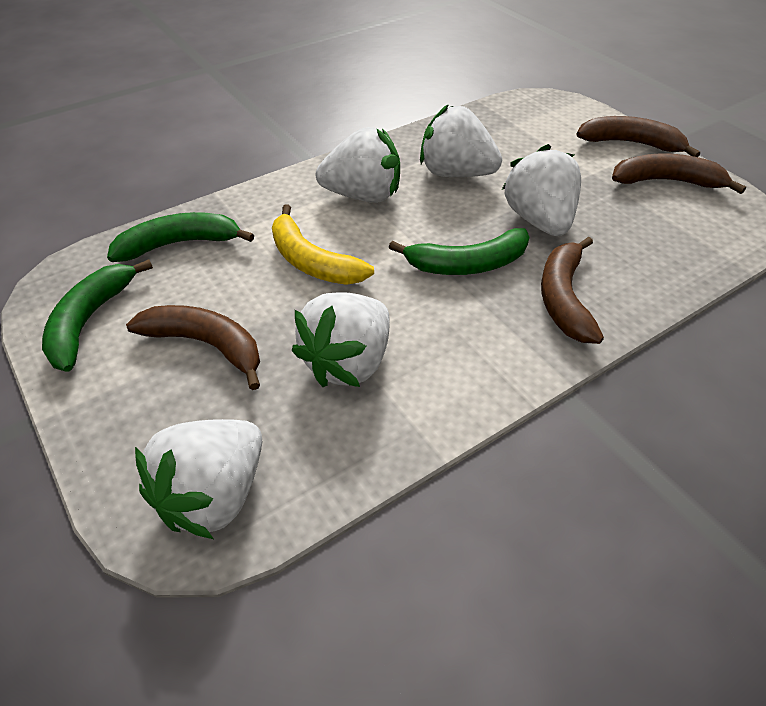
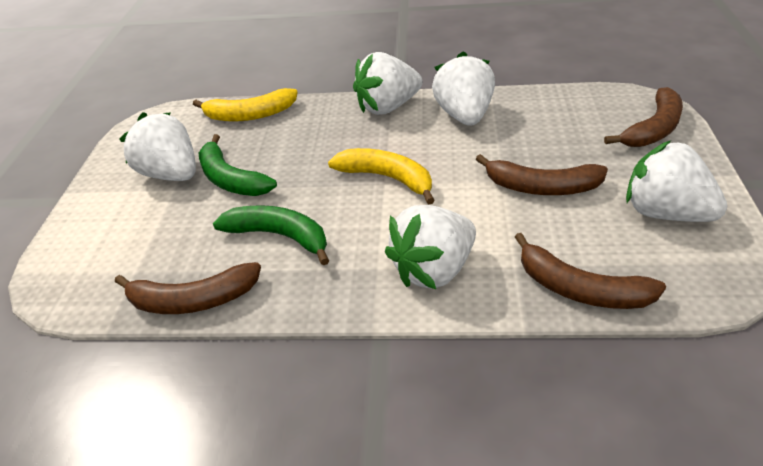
green banana: [42,260,153,372] [107,212,254,262] [389,228,529,275] = 3 -> [199,134,277,196] [213,205,329,265] = 2
yellow banana: [272,204,374,285] = 1 -> [193,88,298,122] [328,148,435,204] = 2

